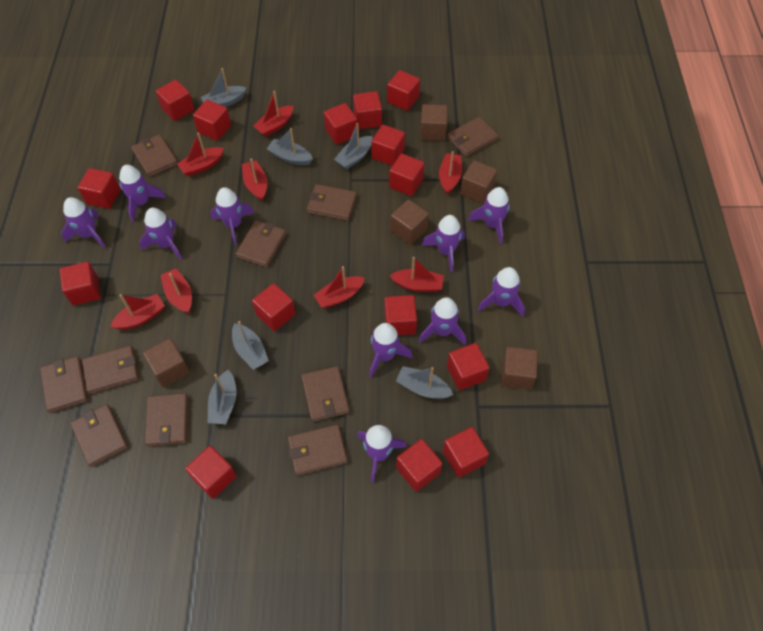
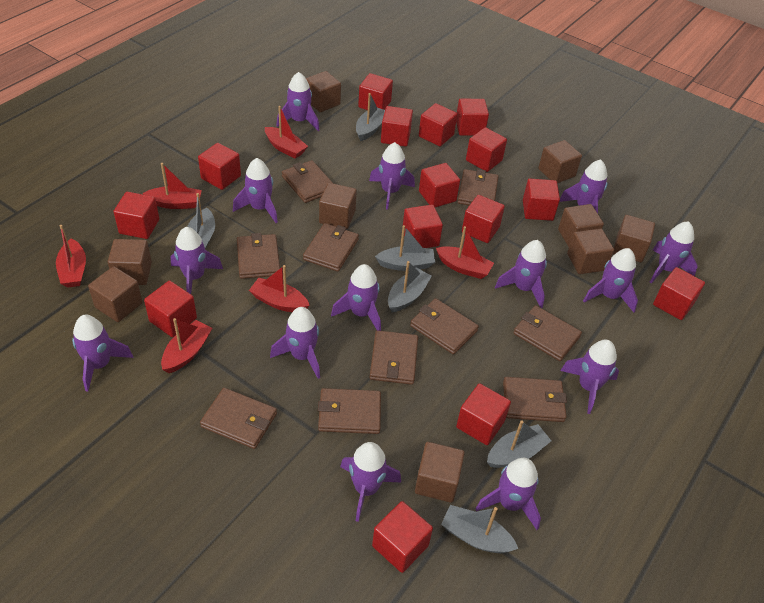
brown cube: [143,338,190,387] [391,199,429,245] [420,104,448,141] [460,160,497,204] [501,347,538,390] = 5 -> [88,266,142,322] [108,239,152,285] [306,71,341,112] [319,183,357,229] [415,442,465,503] [538,140,582,183] [558,204,604,247] [567,229,614,274] [613,215,655,262] = 9
purple rocket: [61,197,106,249] [119,165,166,222] [139,208,182,260] [210,187,254,245] [357,425,407,483] [369,323,413,377] [418,297,466,345] [422,215,465,272] [468,187,510,244] [478,267,525,317] = 10 -> [72,315,133,392] [171,227,223,294] [233,158,278,223] [270,307,320,379] [276,72,319,131] [331,264,381,331] [340,442,401,522] [369,142,415,210] [476,458,541,530] [495,240,547,308] [559,159,608,213] [560,340,619,414] [583,248,638,313] [650,221,698,284] = 14
red boat: [110,294,165,330] [161,269,192,314] [177,132,224,176] [242,159,267,201] [253,91,294,137] [314,266,365,308] [390,257,444,292] [439,151,462,194] = 8 -> [56,225,86,287] [143,163,202,209] [161,318,212,373] [249,265,310,312] [265,106,308,159] [436,226,494,279] = 6

